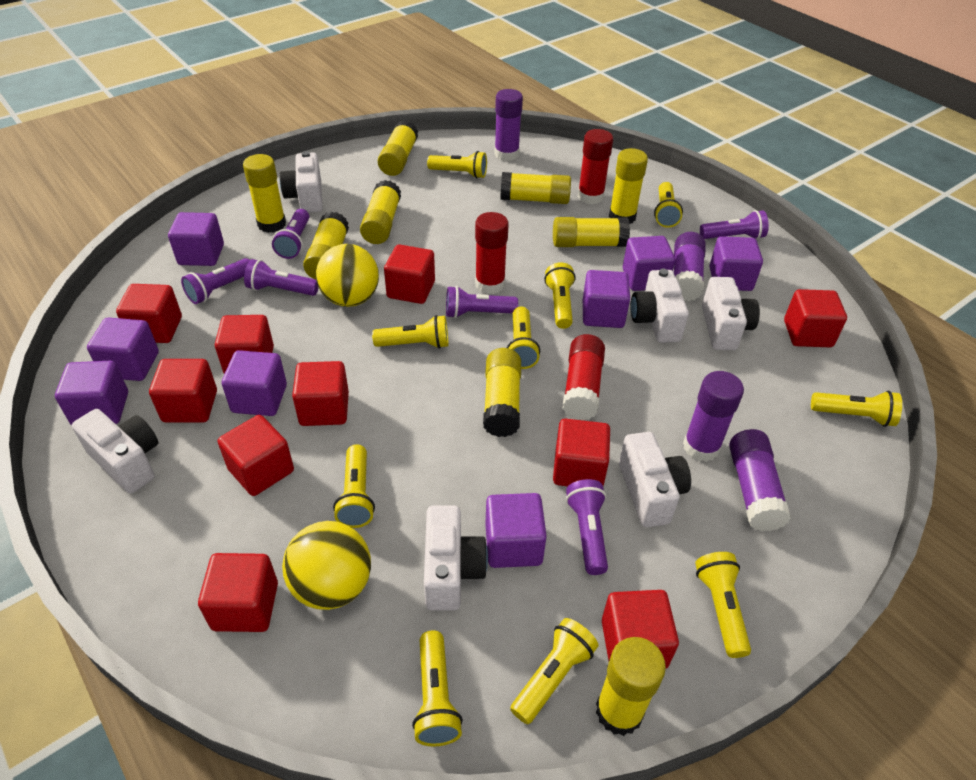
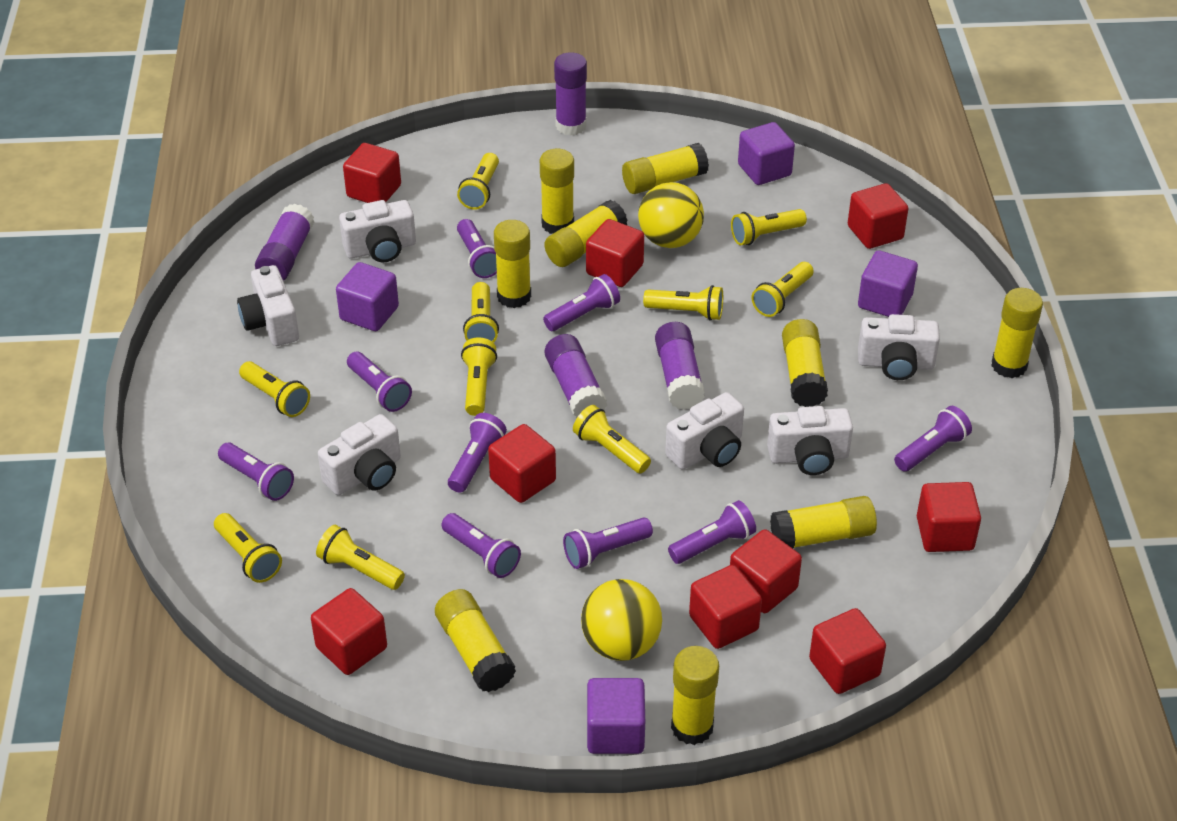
purple cube: [55,361,128,425] [87,317,159,381] [168,212,224,266] [222,350,287,416] [485,493,547,568] [583,270,630,328] [623,236,675,291] [709,236,763,291] = 8 -> [336,262,399,331] [587,678,645,754] [738,122,795,185] [858,250,918,317] = 4
purple flashlight: [181,258,250,304] [244,259,318,296] [272,209,309,259] [446,286,518,318] [566,479,608,575] [700,210,769,239] = 6 -> [218,442,294,501] [347,352,412,412] [442,513,521,578] [448,413,507,493] [457,219,497,278] [543,274,620,331] [563,518,653,569] [668,500,756,564] [894,406,972,472] = 9
red cube: [116,284,182,343] [149,359,217,422] [198,553,278,632] [215,315,274,374] [218,415,294,496] [292,361,349,426] [384,244,435,304] [553,419,610,486] [602,590,679,669] [784,289,847,347] = 10 -> [311,588,387,675] [343,143,401,203] [488,424,556,503] [586,219,644,287] [689,565,762,649] [730,529,802,613] [809,608,886,694] [848,183,908,249] [917,482,981,552] = 9
red glue stick: [475,212,509,294] [562,334,605,420] [578,129,613,204] = 3 -> none = 0

